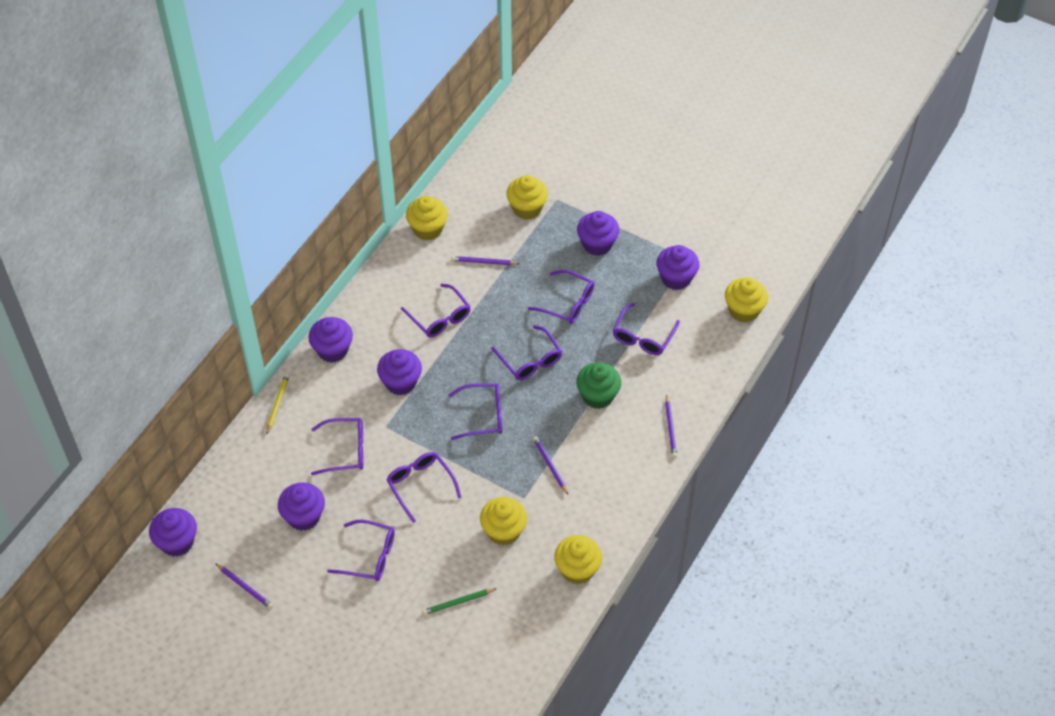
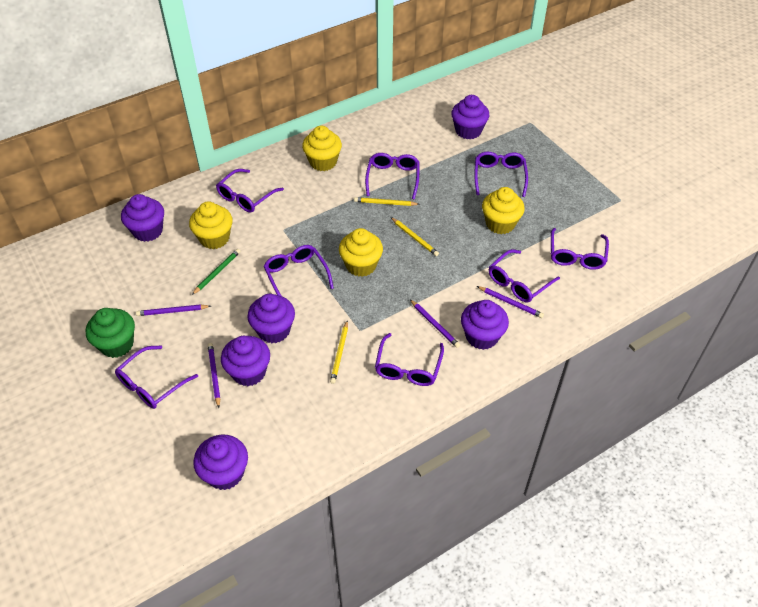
yellow cupcake: [406,196,448,241] [480,497,527,545] [506,175,548,220] [554,535,602,584] [725,277,768,323] = 5 -> [189,201,233,249] [302,126,342,171] [339,228,383,277] [482,187,525,234] = 4
yellow pencil: [266,374,289,434] = 1 -> [330,321,348,384] [354,197,420,206] [391,217,439,256] = 3

